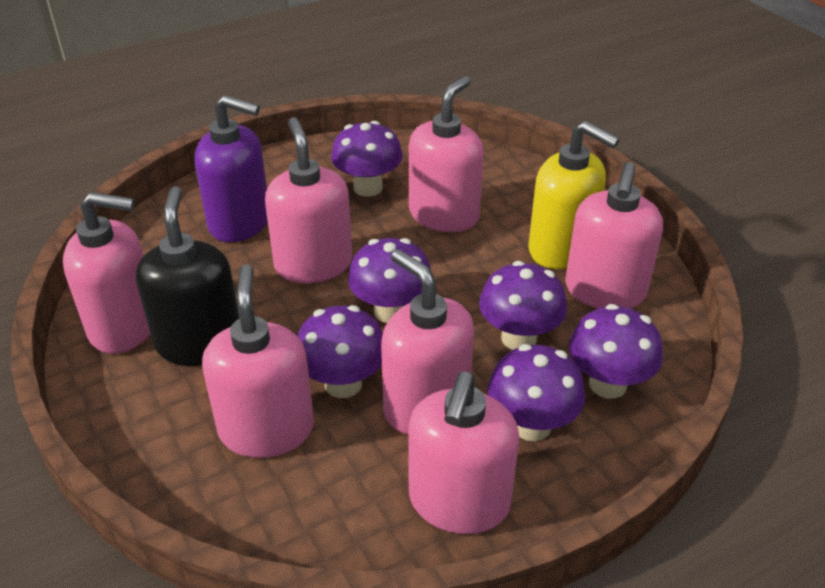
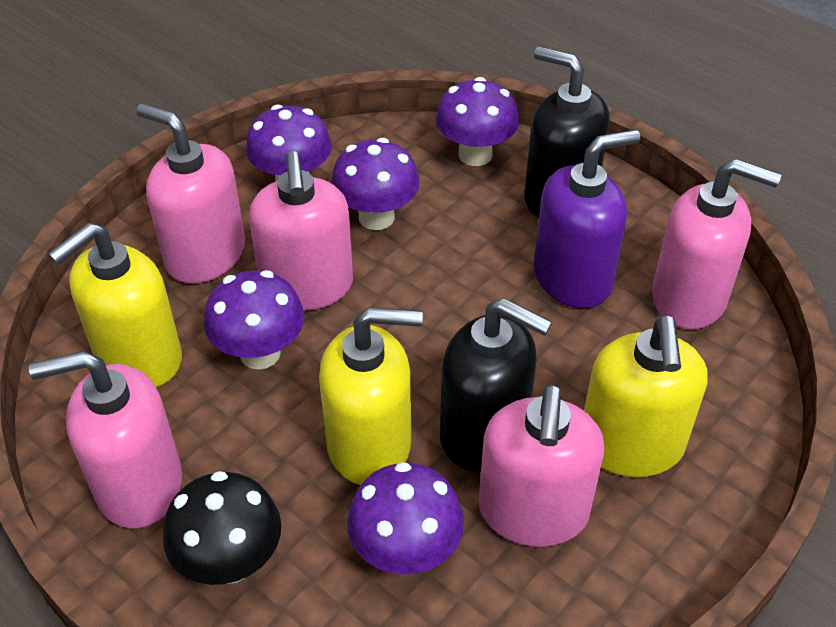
black mushroom: none = 0 -> [163,471,281,585] = 1
black soap dispenser: [136,186,240,366] = 1 -> [440,298,552,471] [524,46,610,217] = 2
pink soap dispenser: [63,192,151,354] [202,264,314,458] [265,117,352,283] [381,249,474,434] [408,372,519,534] [409,76,484,232] [565,162,663,309] = 7 -> [29,351,182,529] [136,103,245,284] [249,151,353,311] [479,384,605,547] [652,159,781,329] = 5
purple mushroom: [298,305,383,398] [331,121,403,197] [348,238,431,323] [479,261,567,350] [488,344,585,441] [569,304,663,399] = 6 -> [204,270,304,370] [246,105,332,182] [331,138,420,230] [347,462,464,575] [435,77,519,166] = 5
yellow soap dispenser: [528,121,620,269] = 1 -> [48,223,182,387] [319,307,423,485] [584,315,708,477] = 3

